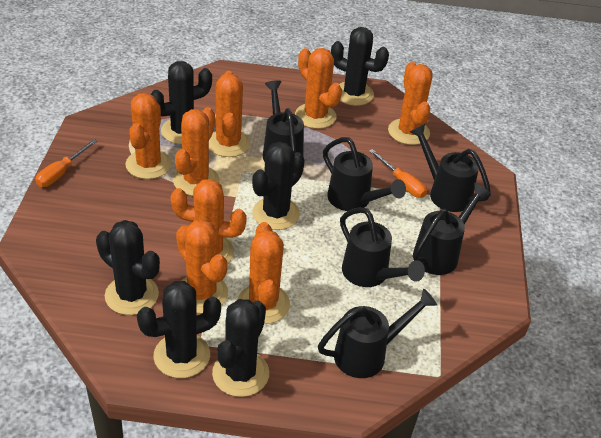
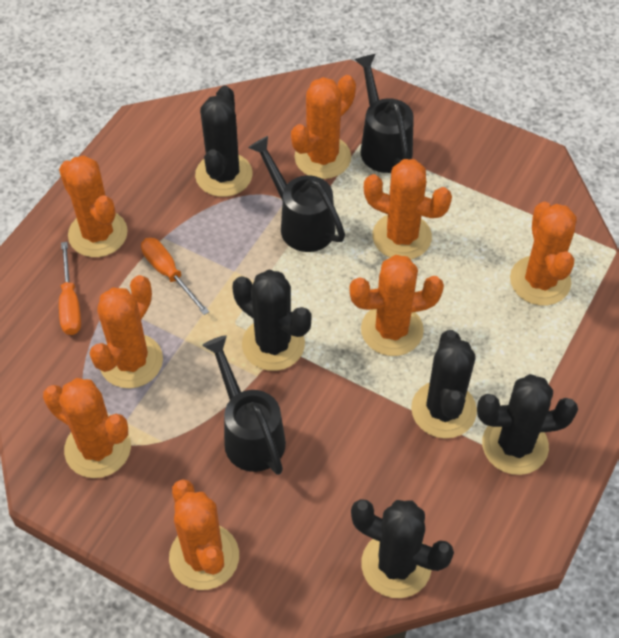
black cactus: [96,220,160,315] [137,281,221,378] [151,61,212,144] [212,299,269,397] [252,142,305,230] [331,27,389,106] = 6 -> [195,86,253,197] [232,270,311,371] [351,499,454,598] [411,330,477,438] [477,374,578,475] = 5
black watering can: [263,80,304,162] [318,288,437,378] [323,137,406,211] [340,207,425,287] [410,124,491,212] [413,183,491,275] = 6 -> [202,335,286,475] [248,136,345,252] [354,54,414,173] = 3

